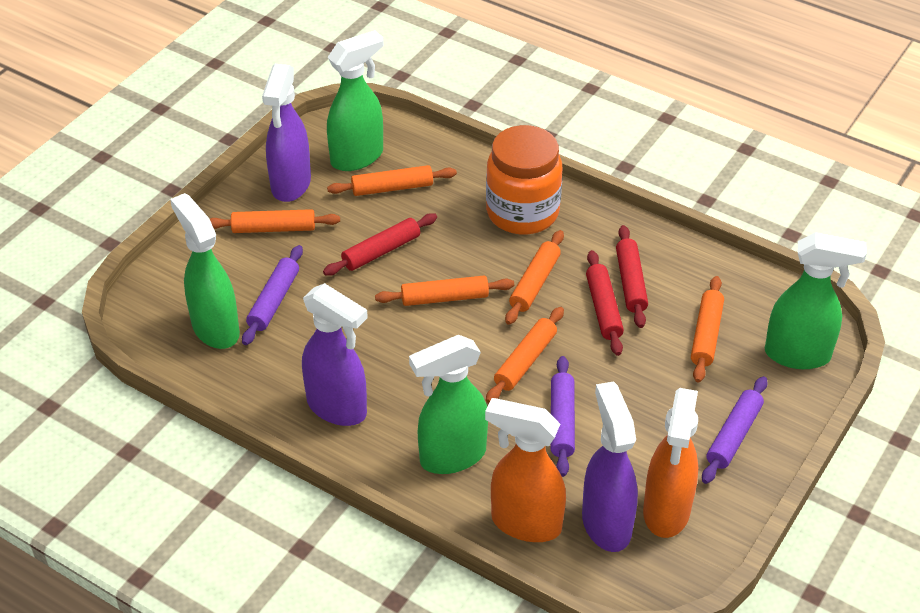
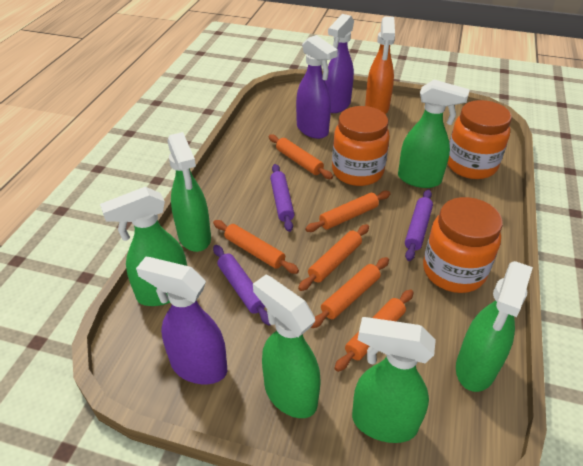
green spray bottle: [170,193,240,349] [327,30,384,171] [409,335,488,474] [765,232,867,369] = 4 -> [100,187,187,306] [167,132,211,252] [253,275,320,418] [352,317,436,443] [398,80,470,188] [456,261,533,392] = 6
orange jar: [486,125,562,234] = 1 -> [332,106,390,186] [423,197,503,293] [447,100,512,179] = 3
orange spray bottle: [485,398,566,542] [643,388,698,538] = 2 -> [365,17,395,114] = 1
red rolling pin: [323,213,437,276] [586,250,624,356] [616,225,648,328] = 3 -> none = 0

